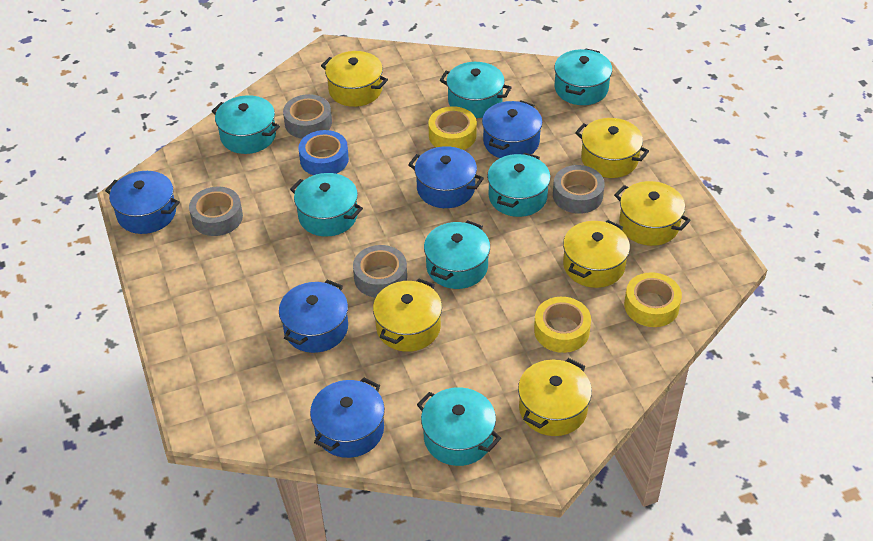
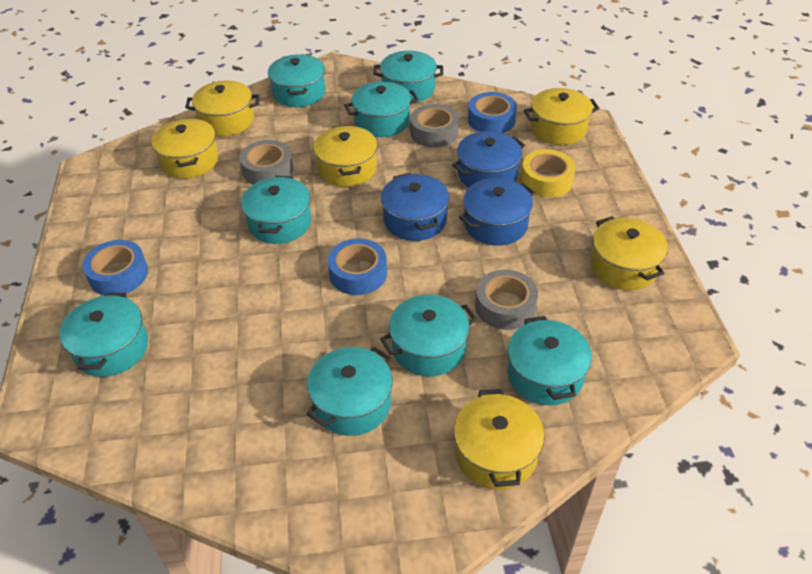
blue pot: [105,171,180,234] [279,280,348,353] [310,378,385,458] [408,146,484,208] [482,100,542,158] = 5 -> [381,173,449,241] [452,131,525,188] [459,178,535,246] = 3
blue tape: [298,130,349,175] = 1 -> [82,240,148,295] [328,238,387,295] [468,92,517,133] = 3
grey tape: [189,187,243,236] [283,94,332,139] [353,245,407,298] [553,165,605,214] = 4 -> [239,140,293,184] [410,104,459,148] [475,269,538,330] = 3
turquoise pot: [212,95,280,154] [290,173,363,237] [417,387,501,466] [424,220,490,289] [440,62,512,118] [487,153,551,217] [554,48,612,105] = 7 -> [60,293,148,377] [241,176,311,244] [268,54,326,107] [307,346,393,436] [344,81,419,137] [373,51,443,103] [380,295,477,376] [507,316,592,406] = 8
yellow tape: [428,106,477,150] [534,297,591,353] [624,272,682,327] = 3 -> [521,149,576,197] = 1

